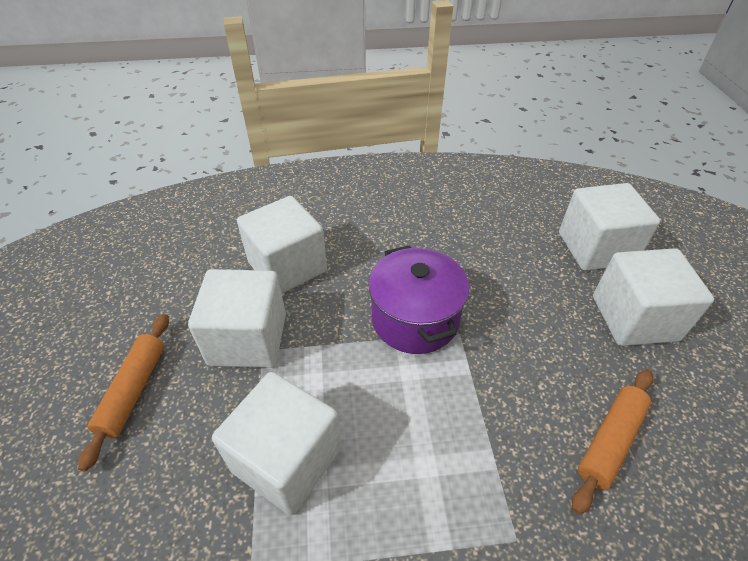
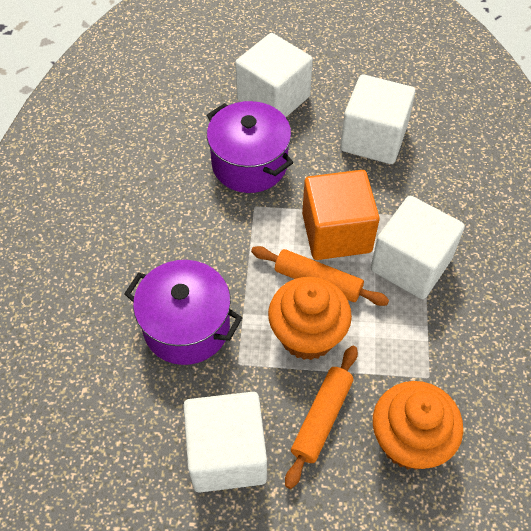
orange cube: none = 0 -> [302,170,380,260] = 1
orange cupcake: none = 0 -> [268,277,352,360] [373,381,463,470] = 2
purple pot: [369,245,469,354] = 1 -> [124,260,242,365] [207,101,293,193] = 2
white cube: [188,269,286,368] [212,372,342,515] [237,196,327,293] [559,183,660,271] [593,248,714,346] = 5 -> [183,392,267,493] [235,33,313,117] [340,74,415,164] [371,196,465,299] = 4

